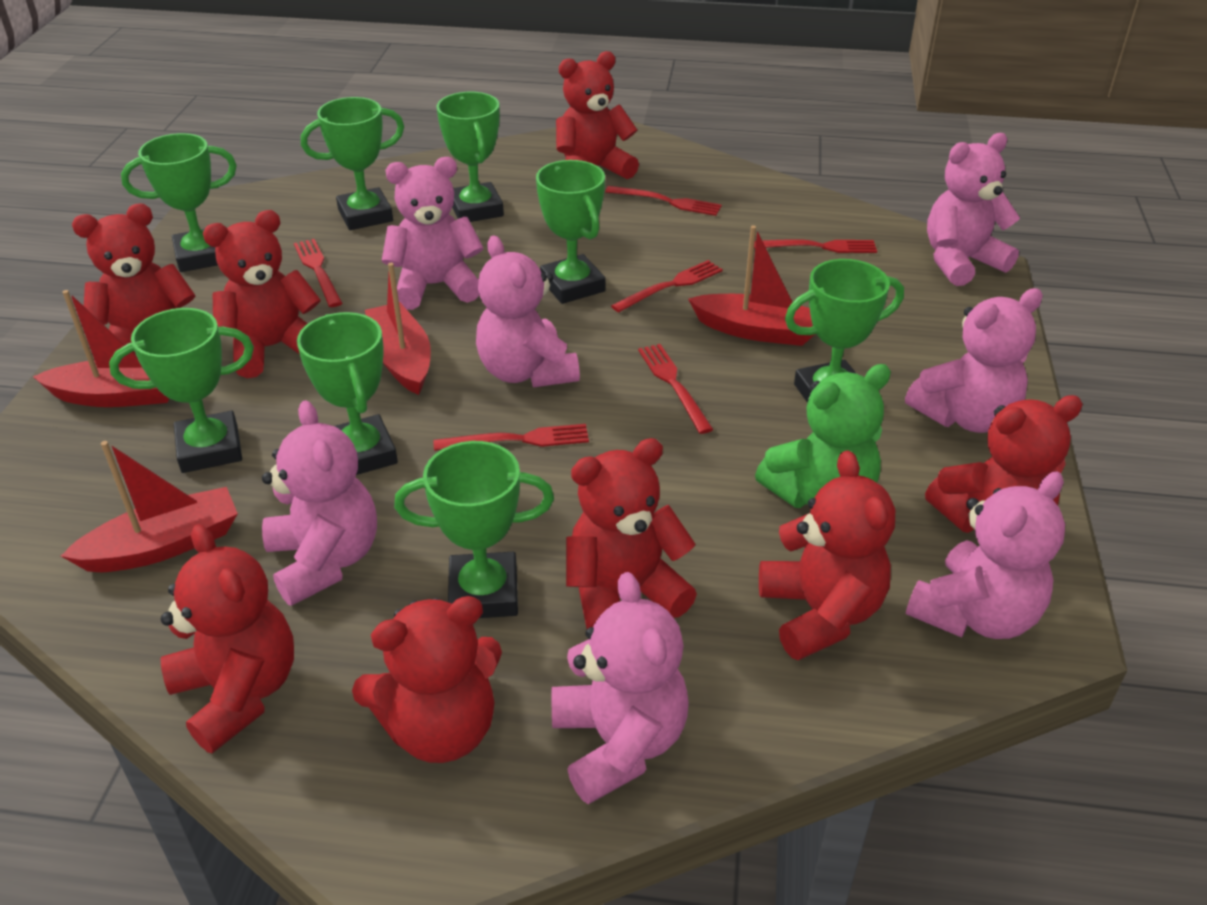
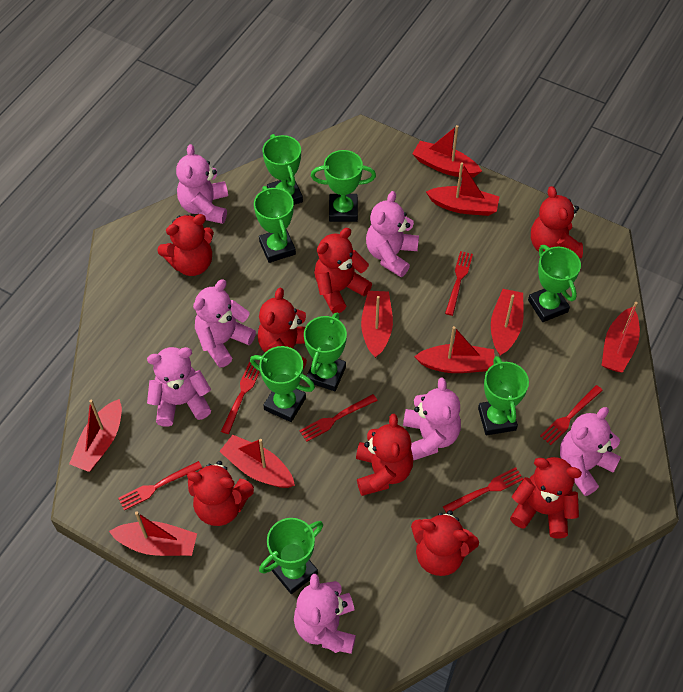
green teddy bear: [755,364,891,508] = 1 -> none = 0
red boat: [33,290,169,407] [61,441,238,572] [365,263,431,395] [688,225,815,346] = 4 -> [69,399,122,472] [109,511,197,556] [219,435,295,488] [361,291,393,358] [412,125,482,178] [414,326,495,373] [426,162,500,216] [491,289,524,356] [602,302,640,373] = 9

